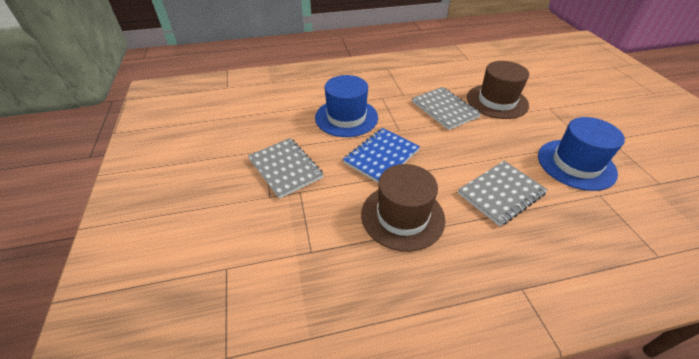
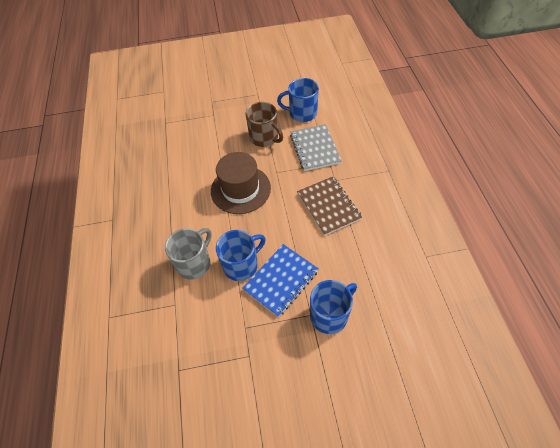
blue hat: [315,75,378,137] [538,117,625,191] = 2 -> none = 0
blue mug: none = 0 -> [216,230,266,281] [277,78,319,122] [310,280,357,334] = 3
brown hat: [361,164,445,252] [467,61,529,119] = 2 -> [211,152,271,214] = 1
brown mug: none = 0 -> [246,102,283,147] = 1
brown notebook: none = 0 -> [297,177,362,236] = 1
grey mug: none = 0 -> [165,228,212,280] = 1
grey notebook: [248,138,324,199] [412,87,481,130] [458,161,548,226] = 3 -> [290,124,342,171] = 1

